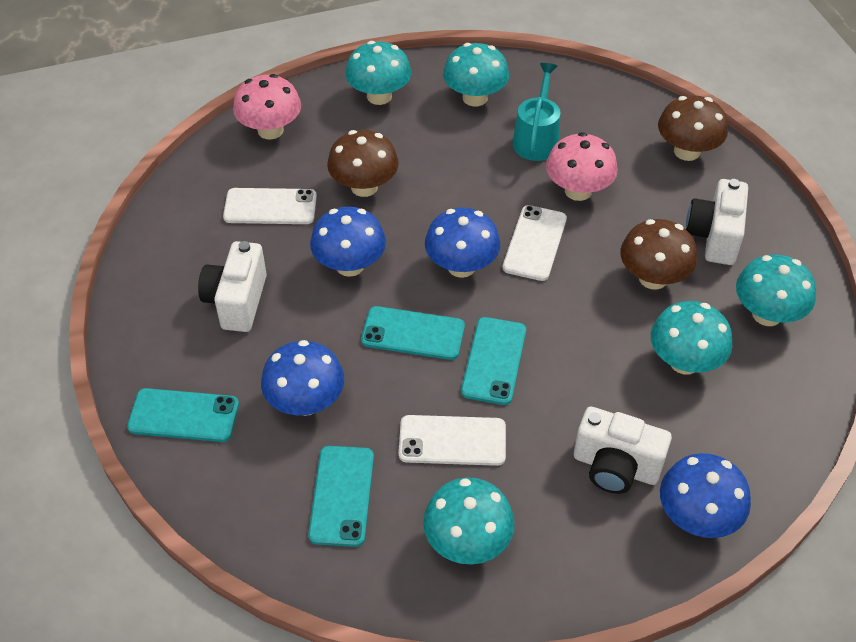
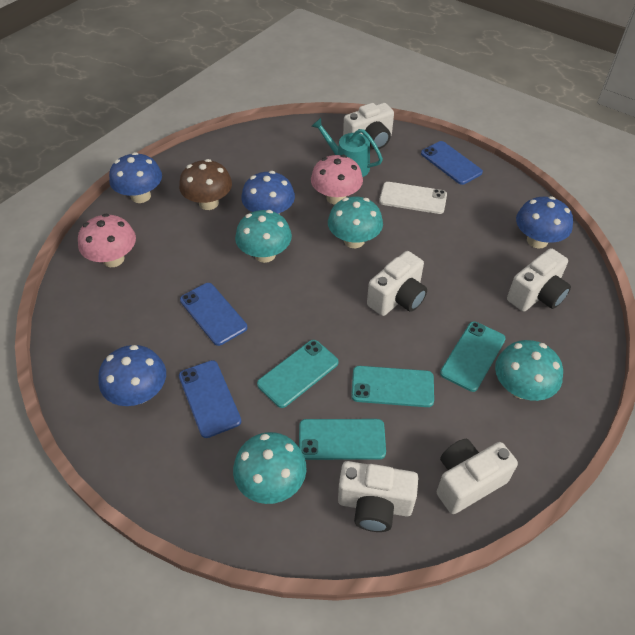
blue phone: none = 0 -> [179,360,241,438] [180,283,247,346] [421,141,483,185] = 3
brown mushroom: [327,130,399,197] [620,219,697,289] [658,95,728,161] = 3 -> [179,159,232,210] = 1
turquoise mushroom: [345,41,411,105] [423,477,514,564] [443,43,509,106] [651,301,732,374] [736,254,816,326] = 5 -> [233,432,306,504] [235,210,292,263] [328,197,383,248] [495,340,563,401] = 4
white camera: [198,241,267,332] [574,407,672,494] [686,179,748,265] = 3 -> [338,461,418,532] [343,103,394,149] [367,251,427,316] [437,439,518,514] [507,248,571,312] = 5
white phone: [223,188,317,224] [399,415,506,466] [503,205,567,281] = 3 -> [379,182,447,214] = 1

